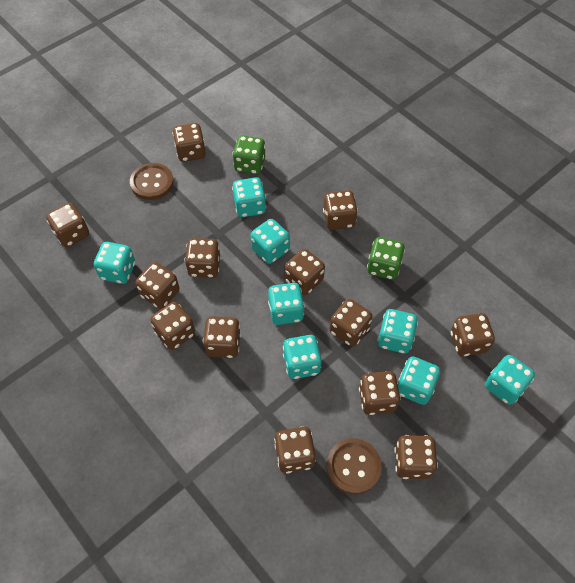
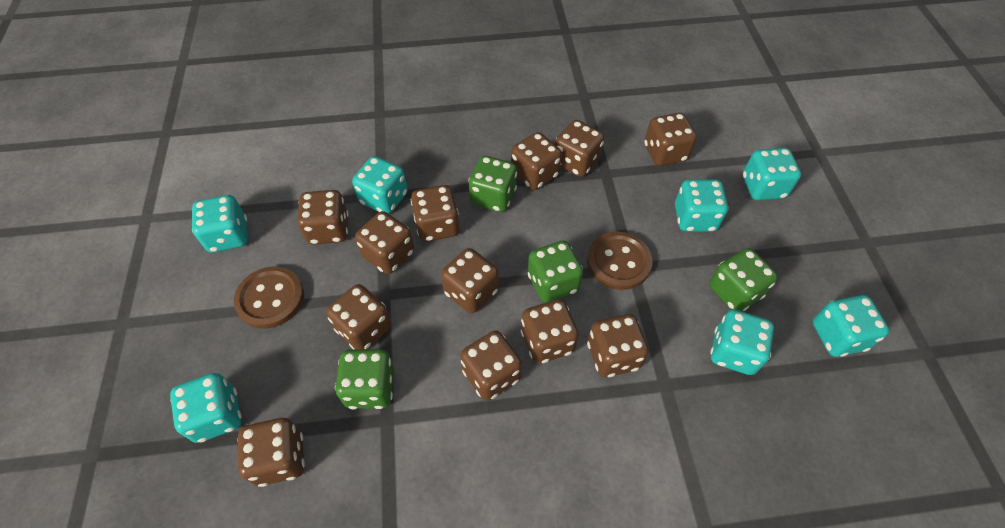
brown dice: [46,203,89,247] [135,262,179,309] [150,302,195,350] [173,123,206,162] [185,238,220,278] [203,316,241,358] [274,426,316,474] [285,249,325,295] [323,190,358,230] [329,299,373,347] [359,371,401,415] [394,435,438,479] [451,313,495,357] = 13 -> [237,418,305,487] [297,190,349,245] [326,284,391,350] [355,211,414,274] [411,185,459,242] [441,248,499,314] [460,330,522,401] [511,132,562,190] [521,299,579,364] [555,120,604,177] [587,314,649,377] [645,113,697,166] = 12
green dice: [232,135,265,174] [367,237,405,280] = 2 -> [335,349,394,409] [468,156,517,212] [528,241,583,303] [709,248,778,311] = 4
turquoise dice: [94,242,135,284] [232,177,266,217] [250,219,290,264] [268,283,305,325] [283,335,322,379] [377,309,418,354] [397,356,440,405] [485,355,535,405] = 8 -> [170,373,242,443] [192,195,248,253] [352,156,408,214] [675,179,729,232] [710,310,774,375] [743,148,801,200] [813,295,890,357] = 7

